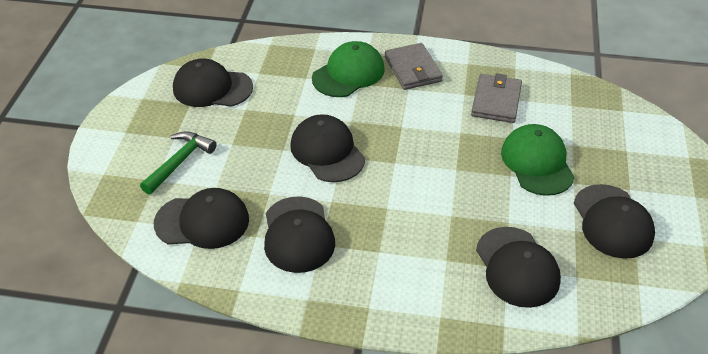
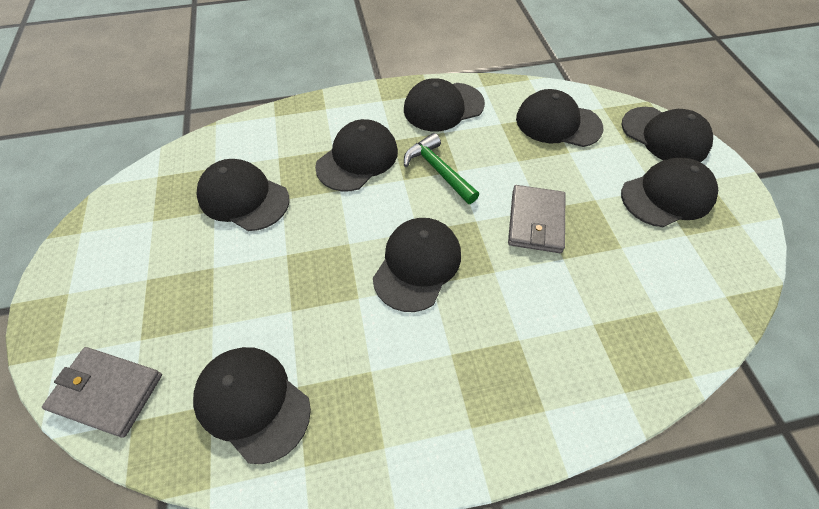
black cap: [154,188,249,249] [173,59,253,107] [264,197,335,273] [290,114,365,182] [476,227,561,308] [574,184,655,259] = 6 -> [193,347,311,464] [197,159,289,231] [315,119,398,191] [373,218,461,312] [404,78,485,131] [516,89,603,147] [621,107,713,162] [621,157,718,227] = 8
green cap: [312,41,385,97] [501,124,575,196] = 2 -> none = 0

